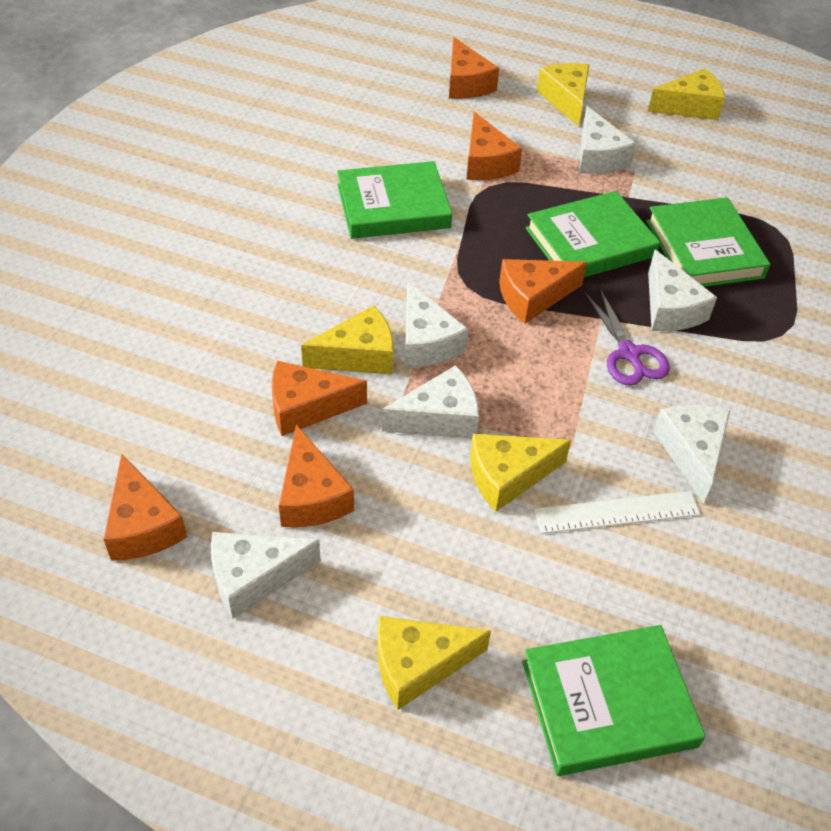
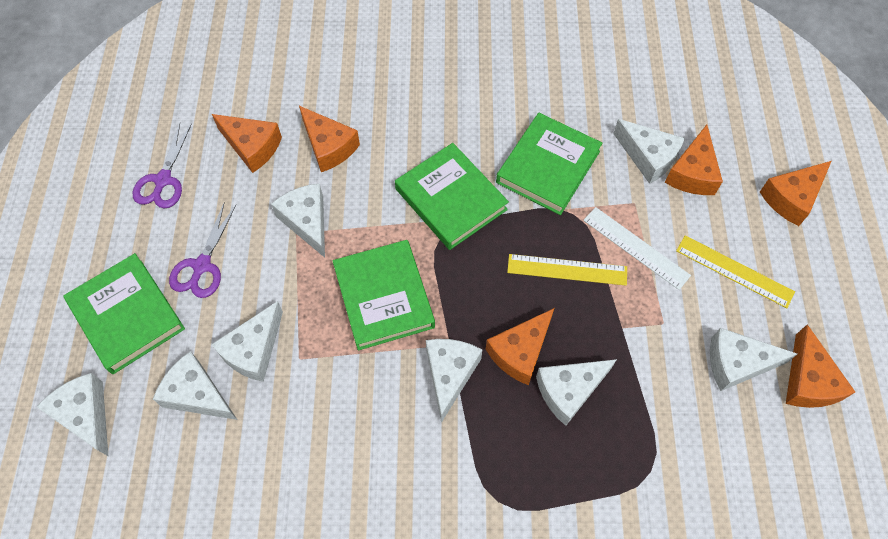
purple scissors: [585,289,670,386] = 1 -> [133,123,192,209] [169,202,236,298] = 2
white cheese: [211,532,321,619] [382,365,479,438] [405,281,468,367] [579,106,636,174] [648,250,717,331] [653,405,730,504] = 6 -> [37,373,109,457] [153,351,237,420] [211,301,283,382] [271,183,325,258] [426,339,482,423] [536,359,617,426] [613,119,685,184] [710,328,797,391] = 8
yellow cheese: [301,305,393,374] [377,616,491,710] [470,434,571,512] [537,63,589,127] [648,68,725,120] = 5 -> none = 0
yellow ruler: none = 0 -> [507,254,627,286] [676,235,795,308] = 2

